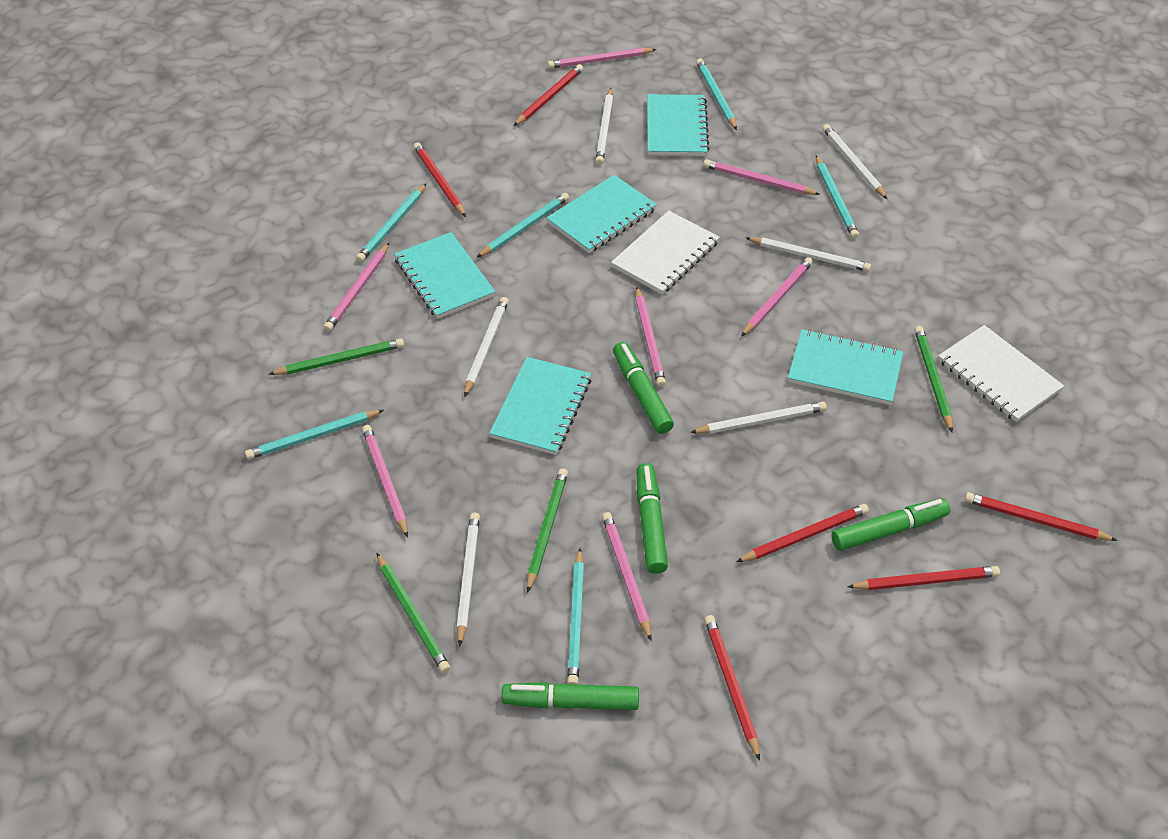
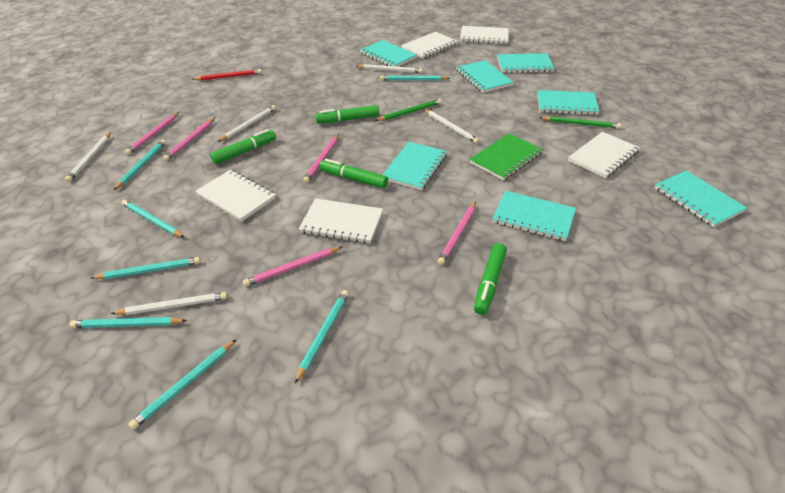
green notebook: none = 0 -> [469,134,543,180] = 1
green pencil: [268,338,404,375] [376,553,450,673] [527,468,568,593] [914,326,953,433] = 4 -> [375,99,442,121] [539,116,621,129] = 2
pink pencil: [324,243,389,331] [362,425,408,538] [547,48,656,69] [602,512,652,641] [635,287,666,387] [703,159,820,195] [741,257,813,336] = 7 -> [125,112,179,155] [163,118,215,161] [243,247,342,286] [303,134,339,183] [438,202,476,265] = 5
red pencil: [413,142,466,217] [514,64,583,126] [704,615,760,761] [736,504,869,562] [847,566,1000,590] [965,492,1118,541] = 6 -> [192,69,262,81] = 1
turquoise notebook: [394,232,495,319] [489,357,591,455] [546,175,657,253] [647,94,710,156] [788,329,903,405] = 5 -> [360,40,417,67] [382,142,447,190] [456,60,514,93] [492,191,576,241] [497,53,555,73] [537,90,600,115] [655,170,747,227] = 7
turquoise pencil: [245,410,384,460] [356,184,426,262] [477,193,569,257] [567,548,584,684] [696,58,737,130] [816,156,859,239] = 6 -> [70,317,187,328] [91,257,201,279] [114,139,166,190] [121,199,185,238] [128,339,237,430] [295,290,349,383] [380,75,450,80] = 7
white notebook: [611,211,720,294] [938,325,1064,422] = 2 -> [195,170,276,222] [299,198,383,244] [401,32,458,59] [460,26,509,44] [568,132,640,178] = 5
white pencil: [457,513,480,647] [464,297,509,397] [596,88,613,165] [690,402,827,434] [746,237,871,272] [822,124,887,199] = 6 -> [65,132,111,182] [111,292,227,315] [218,105,276,142] [357,64,423,73] [424,109,479,144] = 5

